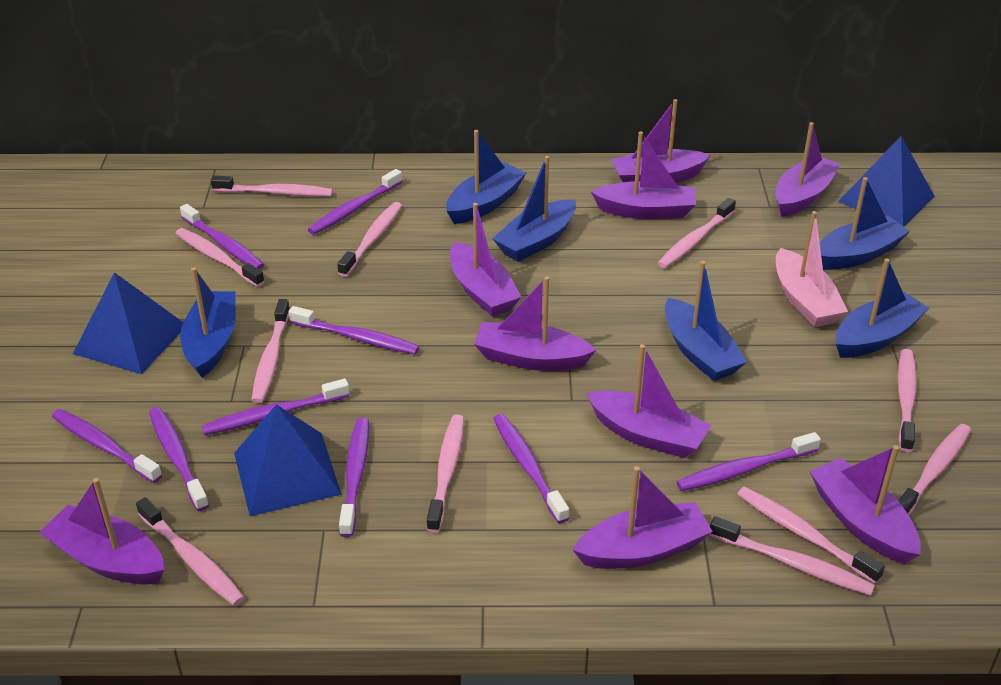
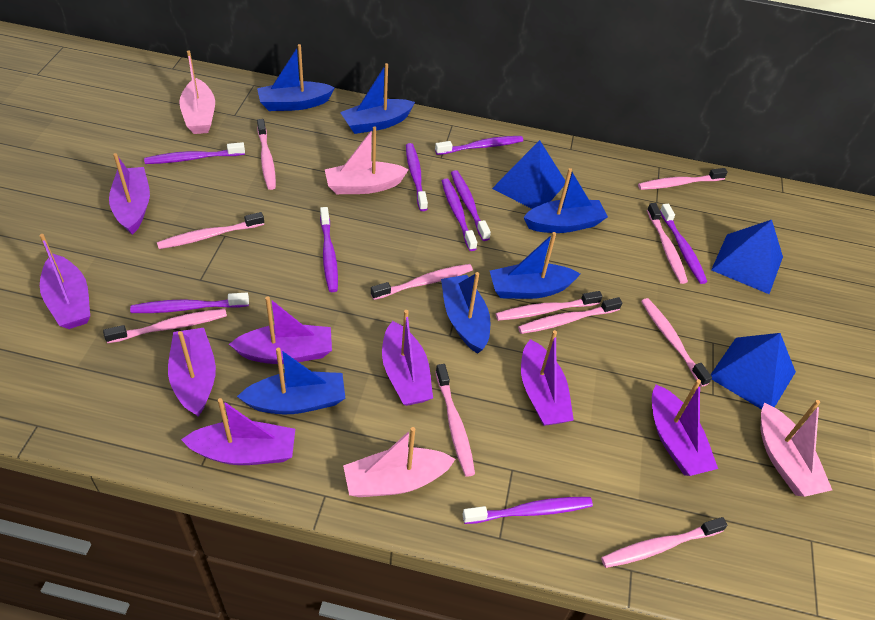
pink boat: [776,211,848,327] = 1 -> [179,51,215,134] [325,126,409,194] [343,427,455,497] [761,400,832,497] = 4
purple boat: [39,478,165,584] [450,203,521,317] [474,276,596,371] [573,466,713,569] [586,344,711,458] [591,131,696,219] [611,99,710,183] [776,122,841,217] [810,445,921,564] = 9 -> [39,234,90,329] [109,153,150,235] [168,328,216,417] [181,398,295,465] [229,296,332,364] [382,310,433,406] [521,330,574,426] [652,379,718,476] = 8

